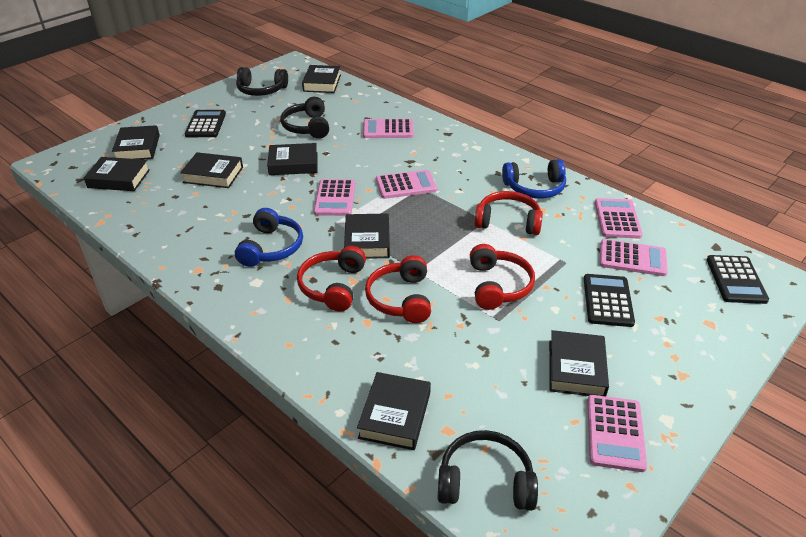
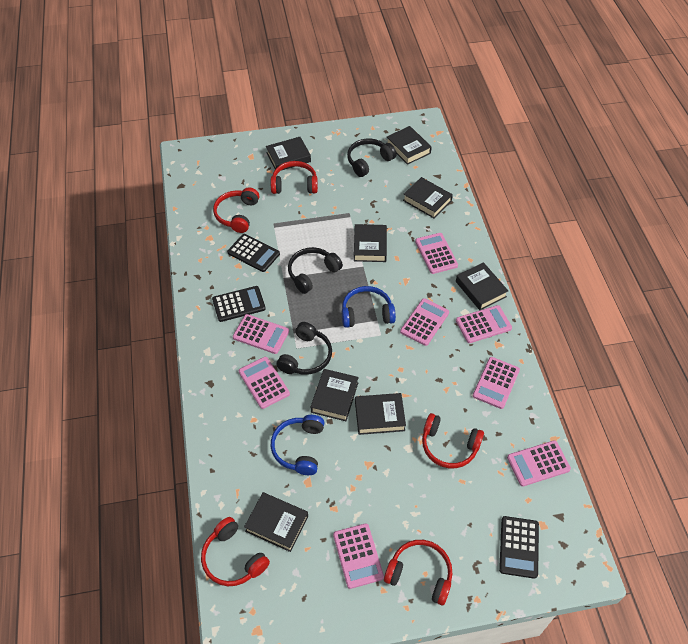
pink calculator: [314,179,355,216] [363,119,414,138] [376,170,437,199] [587,395,647,472] [595,198,643,239] [600,239,668,276] = 6 -> [233,314,289,354] [239,357,290,409] [333,523,384,589] [400,298,449,346] [415,233,458,274] [456,305,512,343] [473,357,520,409] [507,440,571,487] = 8
red headphones: [297,246,366,311] [365,255,431,323] [470,244,535,310] [475,191,543,235] = 4 -> [201,517,270,586] [213,187,259,233] [271,161,318,194] [384,540,452,605] [422,413,484,468] = 5

